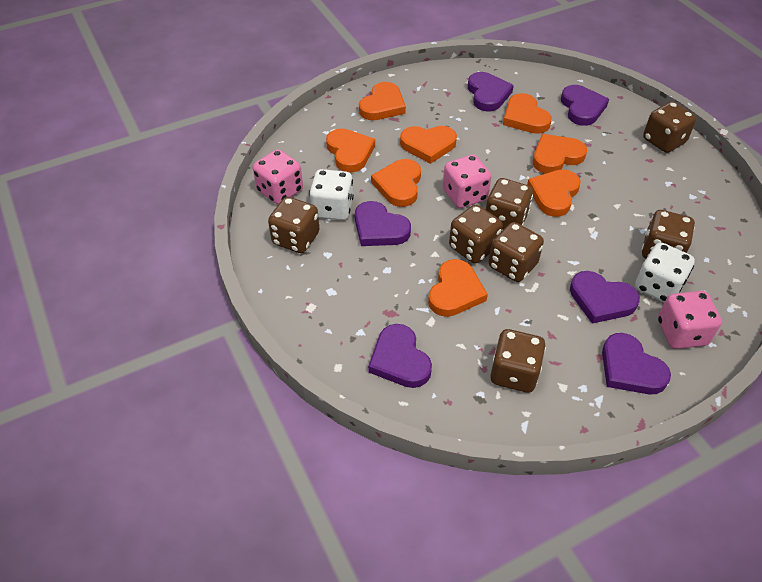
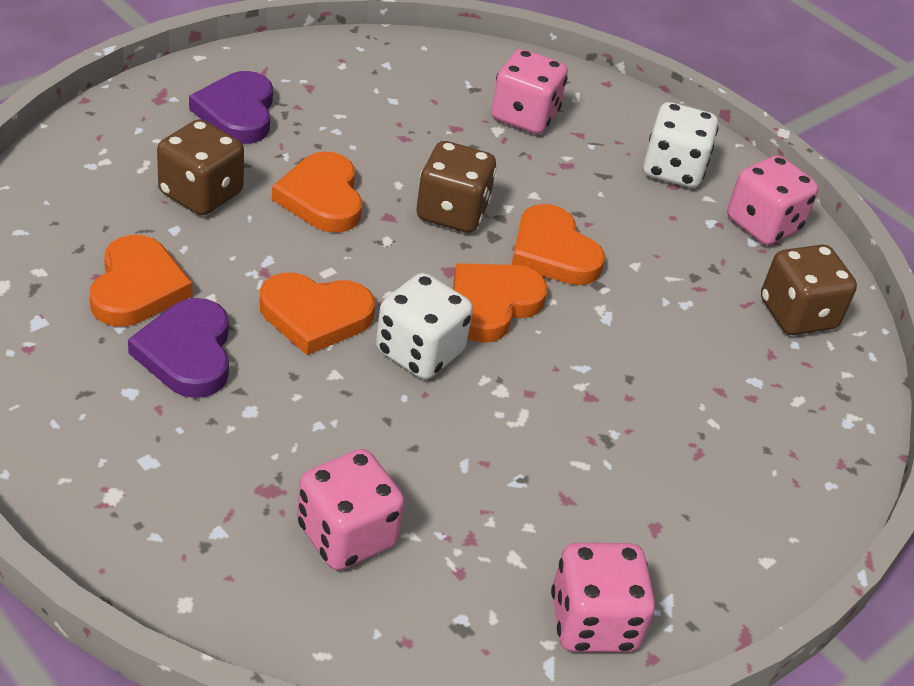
brown dice: [268,197,320,253] [449,205,503,264] [486,178,533,230] [489,222,544,282] [490,329,546,393] [642,210,695,258] [643,101,696,153] = 7 -> [157,119,244,216] [417,141,497,233] [761,245,857,335] = 3
orange heart: [326,128,375,173] [359,82,406,120] [371,159,421,207] [400,126,457,164] [428,259,488,317] [503,93,552,134] [527,170,581,217] [533,134,587,174] = 8 -> [89,235,193,327] [260,273,375,355] [272,151,362,233] [453,263,548,343] [512,204,605,285] = 5
pink dice: [253,149,303,204] [443,155,491,208] [658,291,722,349] = 3 -> [297,449,405,570] [491,49,568,134] [551,543,655,652] [727,155,818,245] = 4
purple heart: [355,201,411,246] [368,324,432,388] [468,72,514,111] [561,85,609,126] [570,271,640,324] [602,333,671,395] = 6 -> [128,298,229,398] [189,71,273,144] = 2

